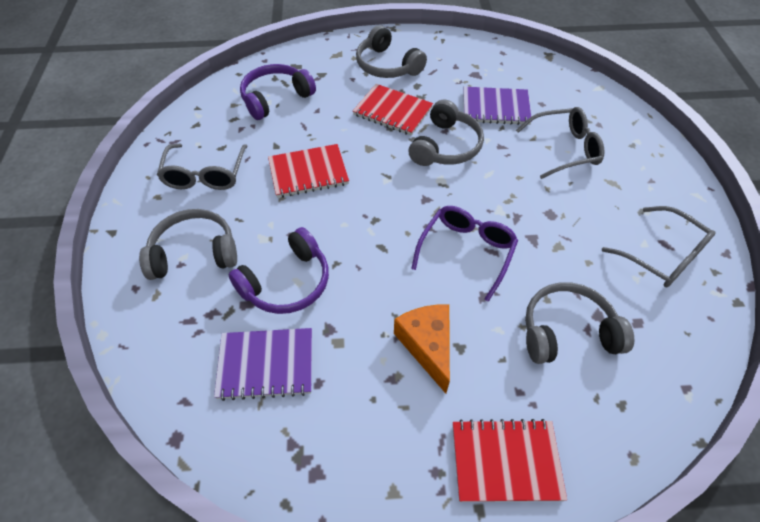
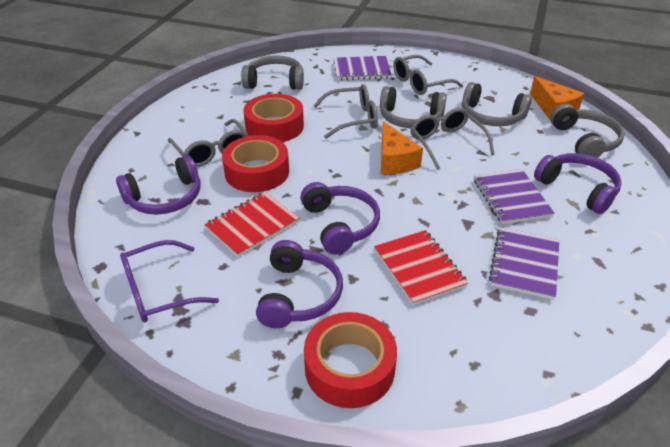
grey glasses: [157,144,247,190] [516,107,605,179] [602,206,716,287] = 3 -> [168,119,249,167] [313,84,378,139] [393,55,463,95] [411,108,495,170] = 4
orange cheese: [394,305,450,393] = 1 -> [381,121,423,174] [530,76,584,121] = 2
purple headphones: [229,227,329,314] [240,64,316,120] = 2 -> [116,155,200,215] [256,240,343,328] [301,182,380,254] [534,153,622,214] = 4
purple notebook: [214,328,312,401] [464,87,532,125] = 2 -> [334,56,392,80] [474,169,555,224] [489,227,559,300] = 3
red notebook: [268,144,349,198] [353,84,433,136] [453,419,567,502] = 3 -> [204,192,299,257] [374,230,468,306] = 2
red tape: none = 0 -> [222,135,289,192] [244,94,304,142] [304,312,397,408] = 3

